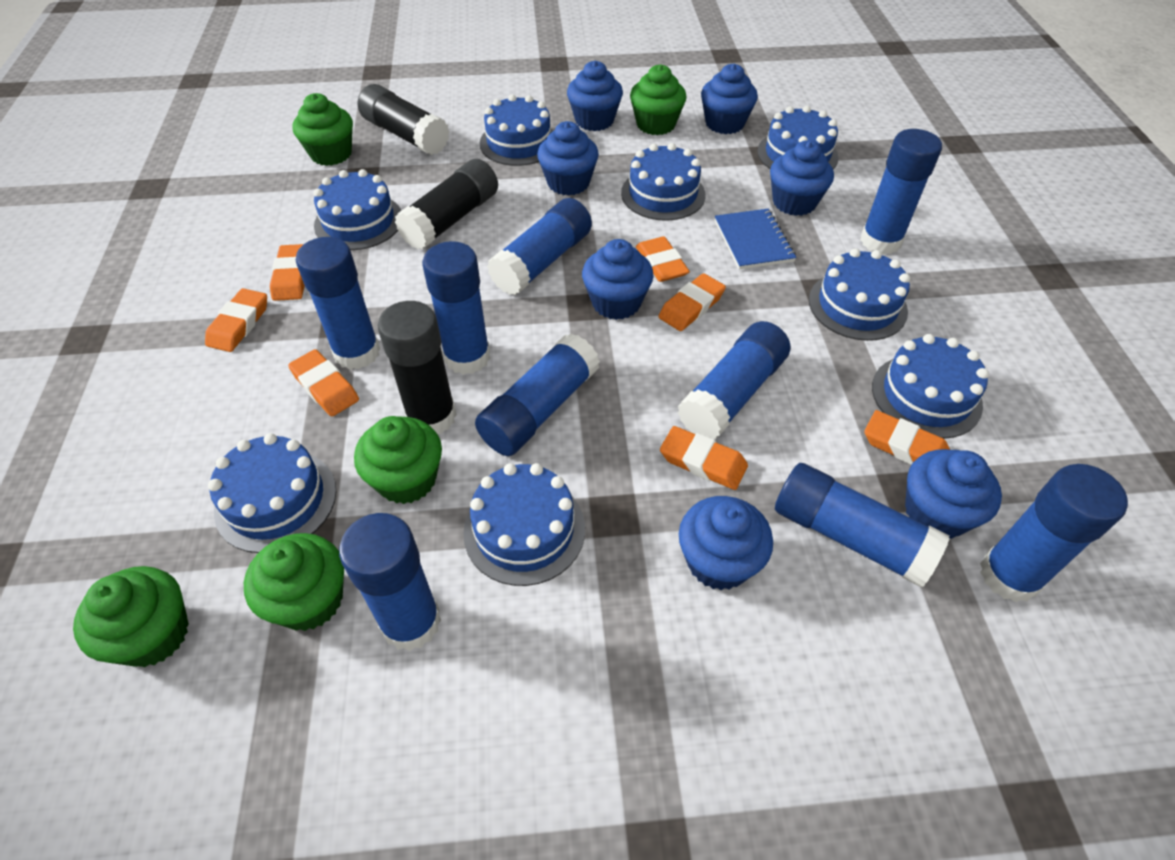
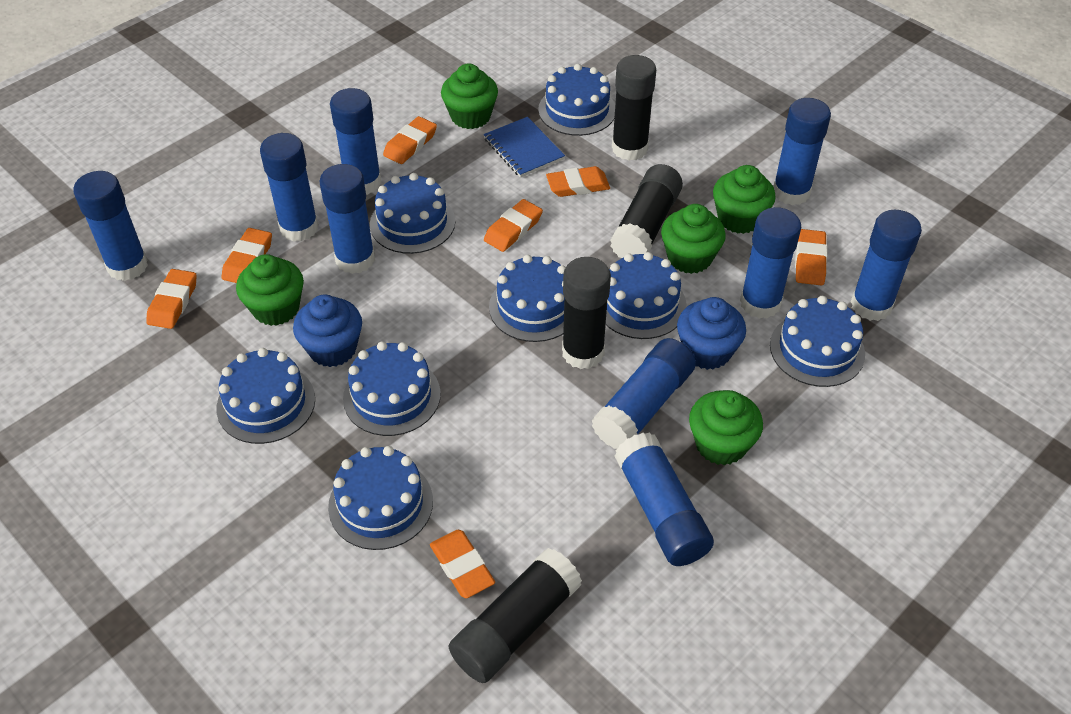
black glue stick: [358,84,450,155] [378,301,457,434] [395,159,498,250] = 3 -> [449,548,582,683] [562,257,611,369] [610,164,683,258] [612,55,656,161] = 4
blue cupcake: [537,121,599,196] [567,61,623,131] [582,239,654,320] [679,496,773,590] [701,64,758,134] [770,140,834,216] [905,449,1002,539] = 7 -> [293,295,362,367] [677,297,746,370] = 2

